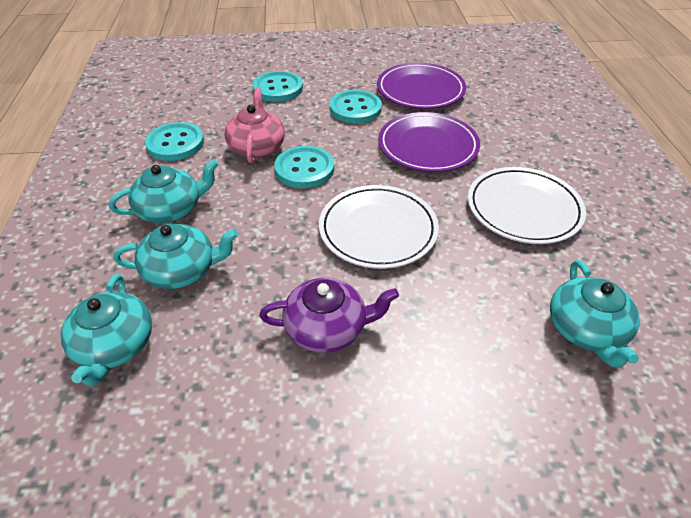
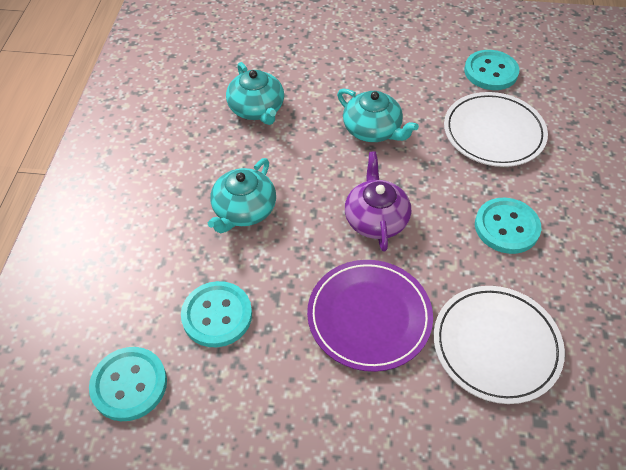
pink teapot: [225,88,285,163] = 1 -> none = 0
purple plate: [377,63,466,109] [378,112,480,172] = 2 -> [307,260,433,372] = 1
turquoise teapot: [61,274,152,386] [109,159,219,223] [113,224,239,289] [550,260,640,367] = 4 -> [208,158,276,234] [226,62,284,125] [337,88,419,142] = 3

